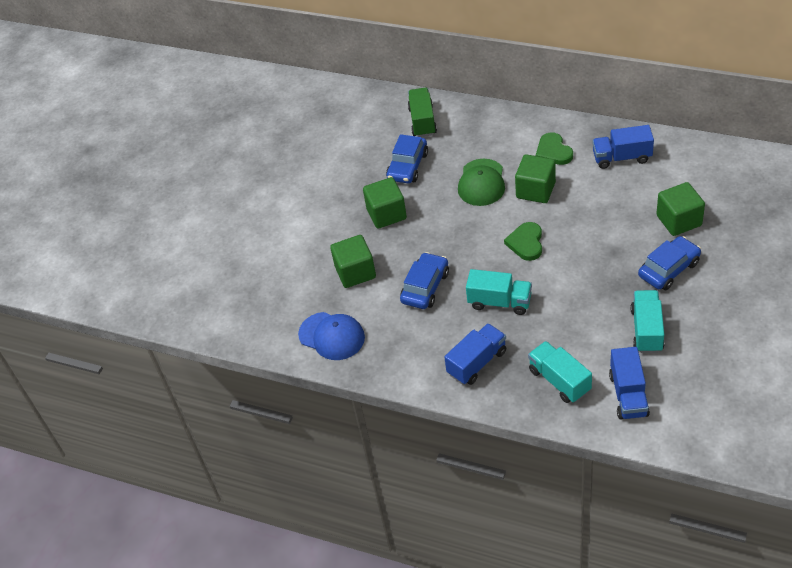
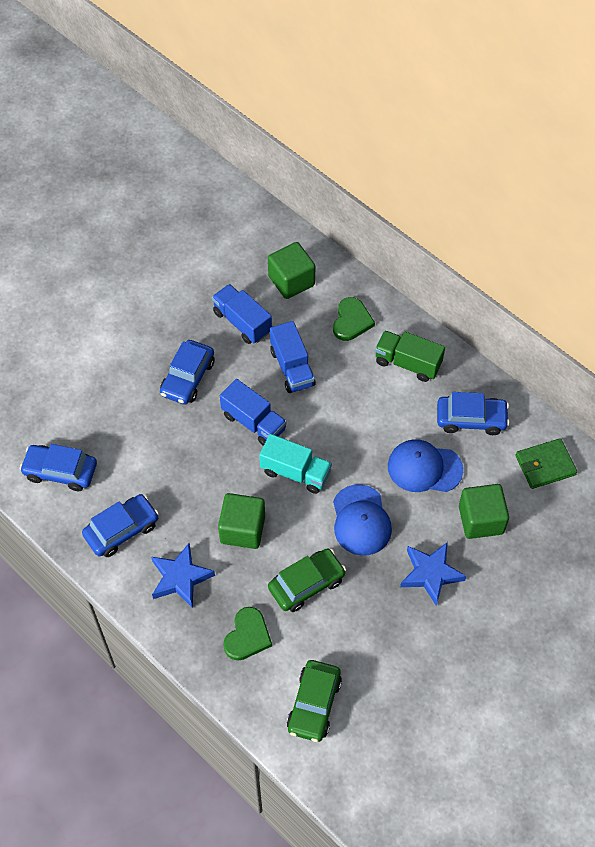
blue cap: [298,312,365,360] = 1 -> [333,484,392,556] [388,439,463,492] = 2
blue car: [386,134,428,183] [400,252,449,309] [638,236,701,290] = 3 -> [20,444,97,491] [82,494,159,557] [160,340,214,405] [437,392,509,435] = 4
blue star: none = 0 -> [151,543,215,608] [400,542,466,606] = 2
green cap: [458,159,505,206] = 1 -> none = 0
green car: none = 0 -> [268,548,346,612] [287,660,342,742] = 2
green cube: [330,235,376,288] [363,177,407,229] [515,154,556,203] [656,182,705,236] = 4 -> [218,493,265,549] [268,242,315,299] [459,484,509,539] = 3
green wallet: none = 0 -> [515,438,577,489] = 1
turquoise truck: [466,269,532,315] [528,341,592,403] [630,290,665,353] = 3 -> [259,434,332,494] = 1

